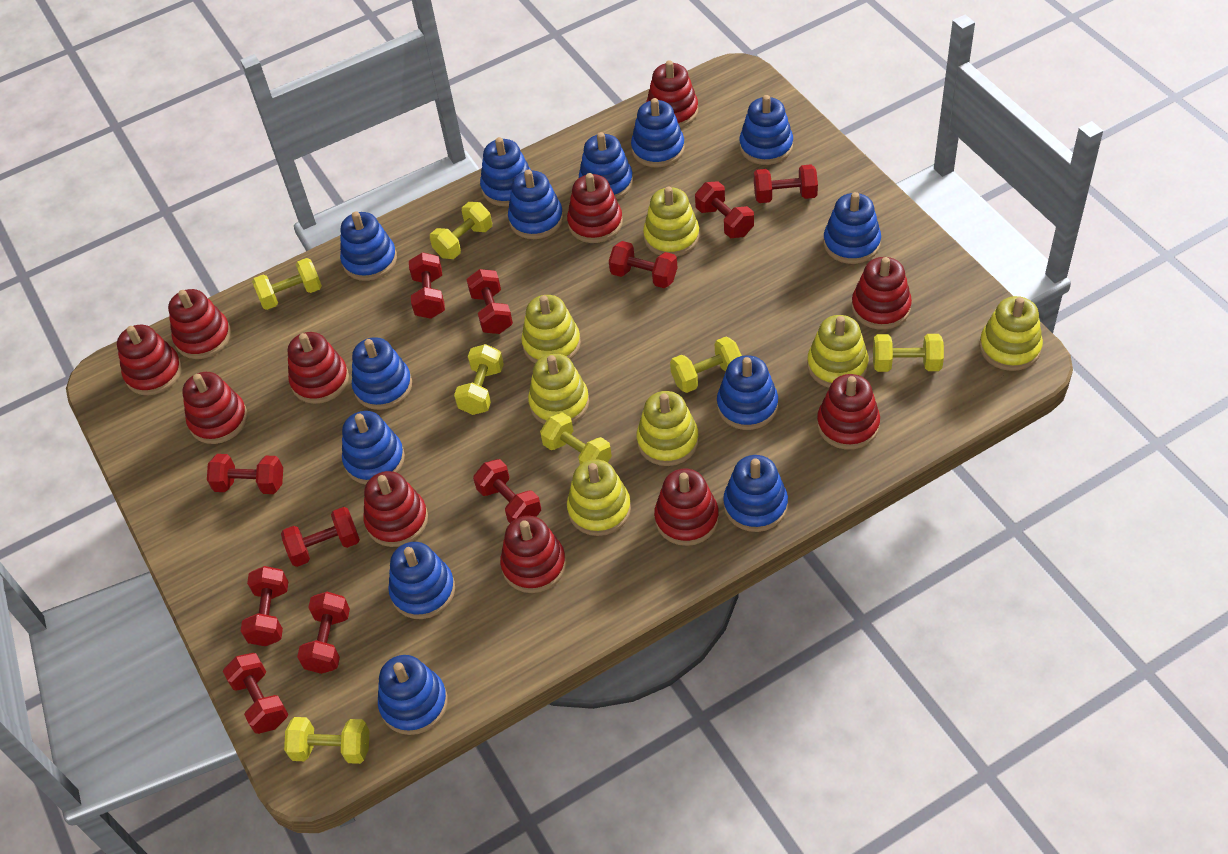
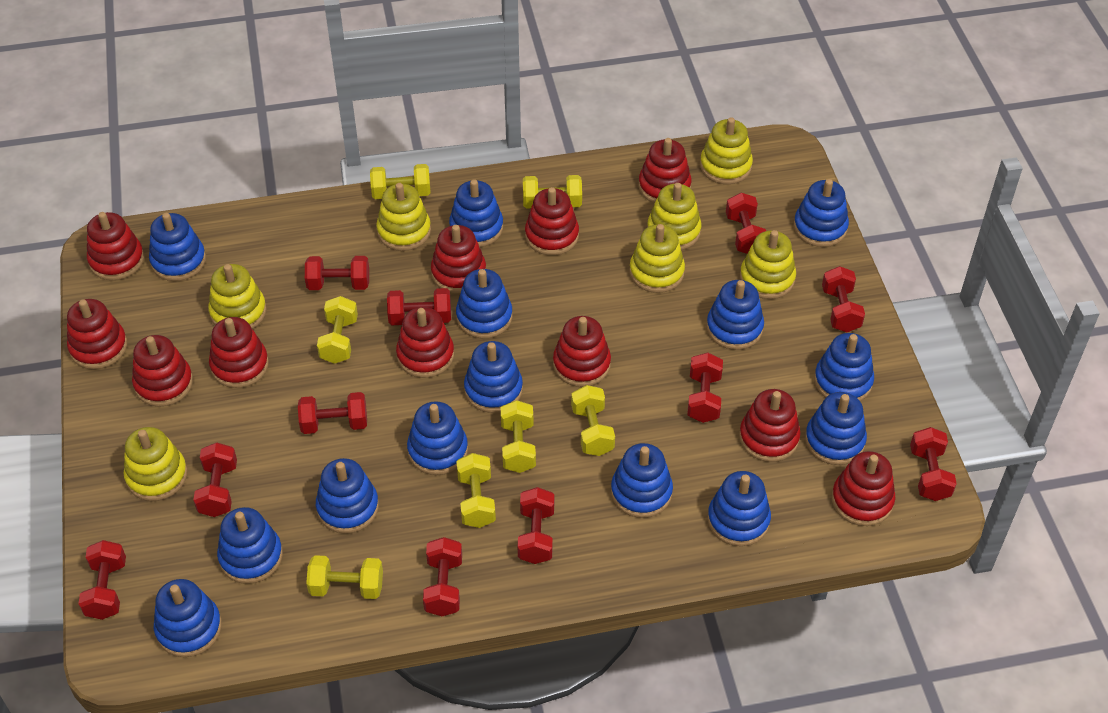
blue stacking toy: [340,211,397,281] [342,411,405,485] [352,337,412,410] [378,655,448,735] [388,542,455,619] [480,137,532,207] [508,170,563,239] [579,132,633,199] [631,98,685,168] [717,355,778,430] [723,455,788,532] [739,95,793,165] [824,192,881,264] = 13 -> [149,213,206,281] [154,579,222,657] [217,507,283,584] [316,458,379,533] [407,401,468,475] [449,179,503,247] [456,269,513,338] [464,341,523,413] [611,443,673,518] [706,280,764,350] [708,471,771,546] [794,179,849,247] [805,392,867,465] [814,333,874,401] = 14

